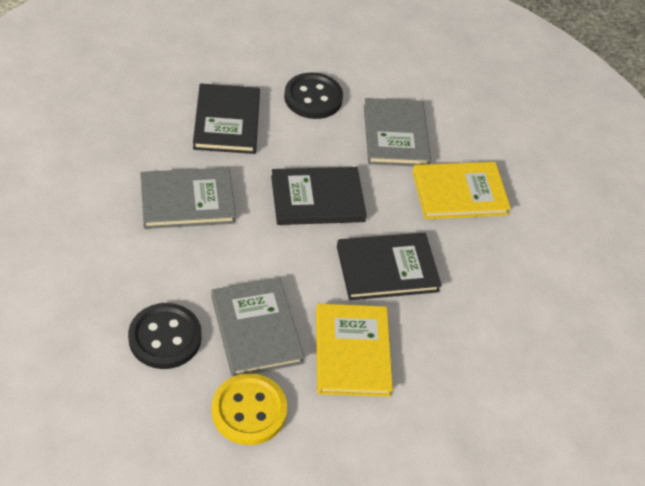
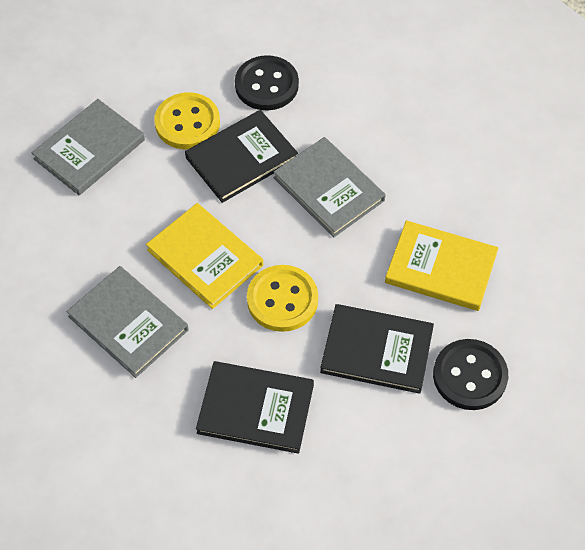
yellow button: [212,373,287,445] = 1 -> [154,92,220,149] [247,265,318,332] = 2

